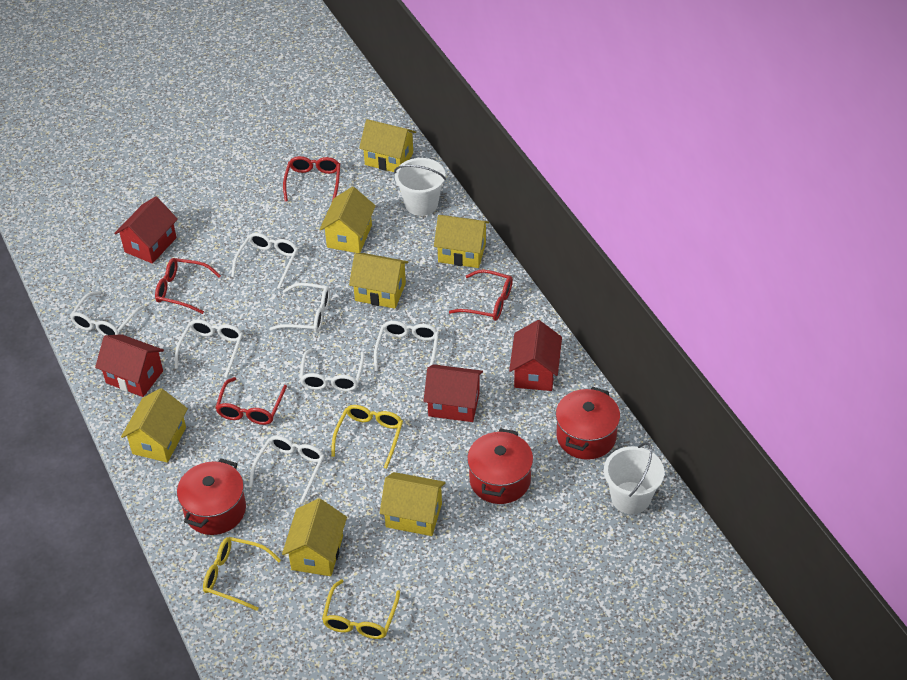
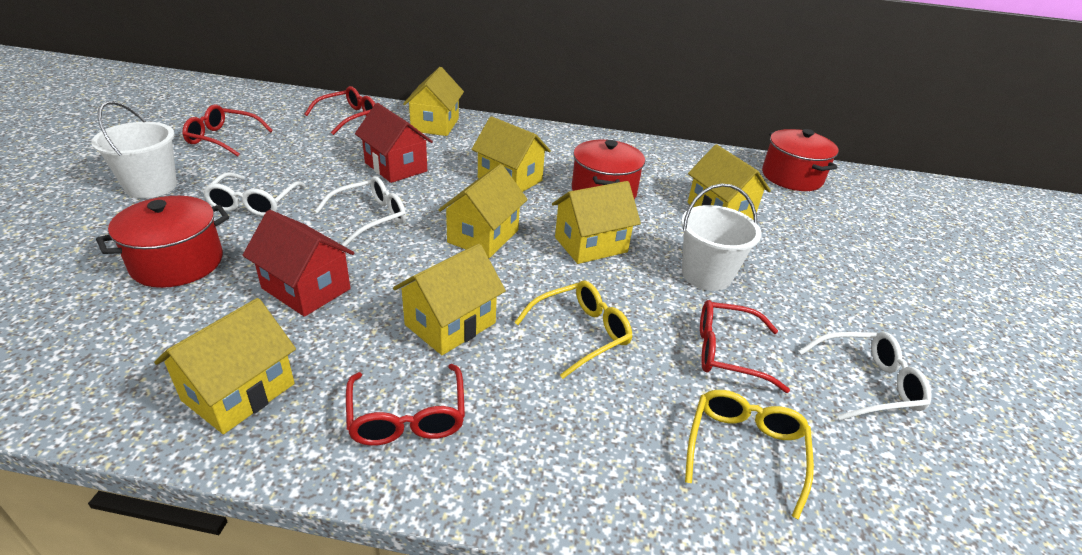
red house: [95,334,164,397] [114,196,178,264] [424,364,483,422] [509,320,562,391] = 4 -> [242,210,354,317] [355,103,433,183] = 2
white glasses: [70,291,145,336] [175,319,243,378] [231,233,298,289] [249,436,324,504] [269,283,330,333] [300,349,365,391] [374,321,439,371] = 7 -> [203,172,306,216] [315,176,406,247] [798,332,932,420] = 3
yellow glasses: [203,537,281,611] [322,579,400,639] [331,405,403,469] = 3 -> [514,281,632,379] [685,390,814,520] = 2

